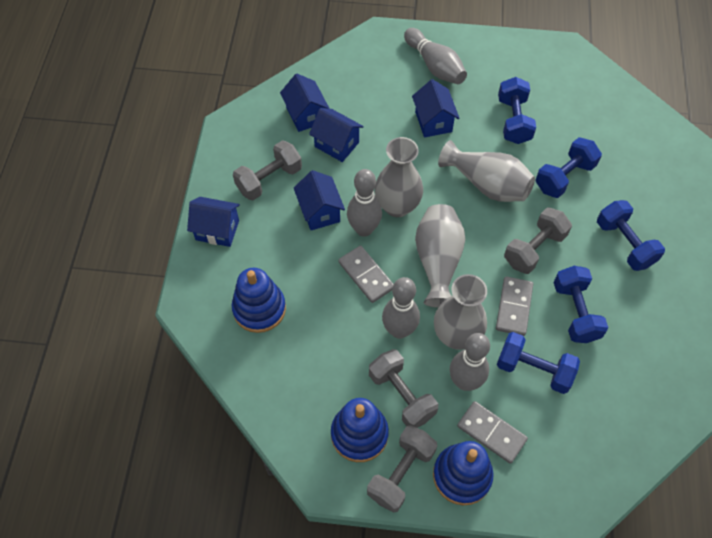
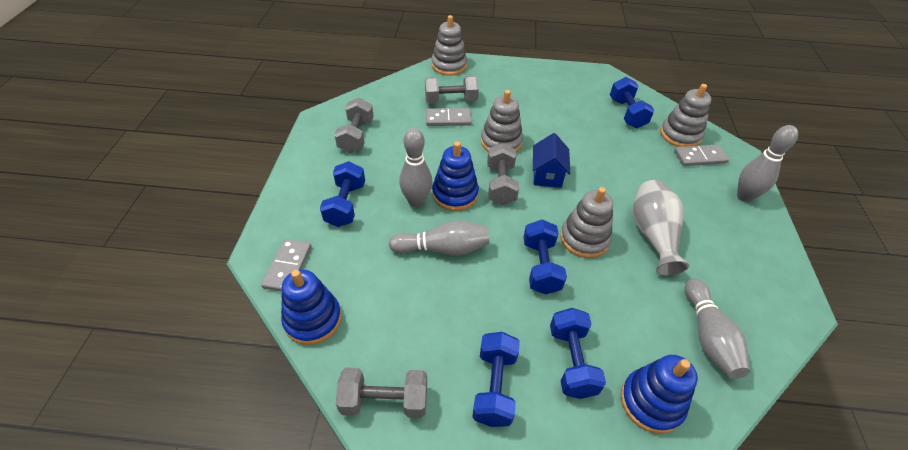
blue house: [187,197,240,247] [280,74,329,132] [294,170,345,230] [309,108,364,162] [412,79,460,137] = 5 -> [533,133,570,188] = 1
grey stacking toy: none = 0 -> [432,15,467,75] [481,90,523,152] [560,187,613,258] [660,84,711,147] = 4
grey vase: [375,137,423,217] [415,204,465,308] [434,274,487,350] [438,140,535,202] = 4 -> [632,180,689,275] = 1

